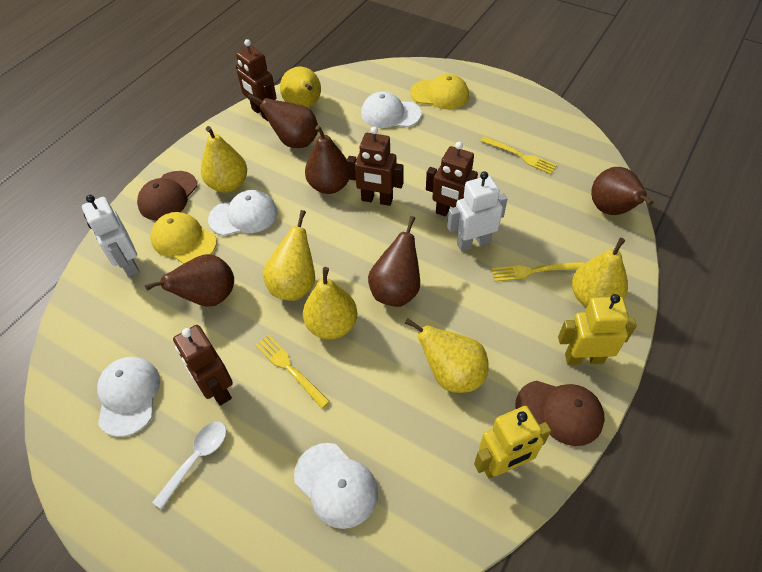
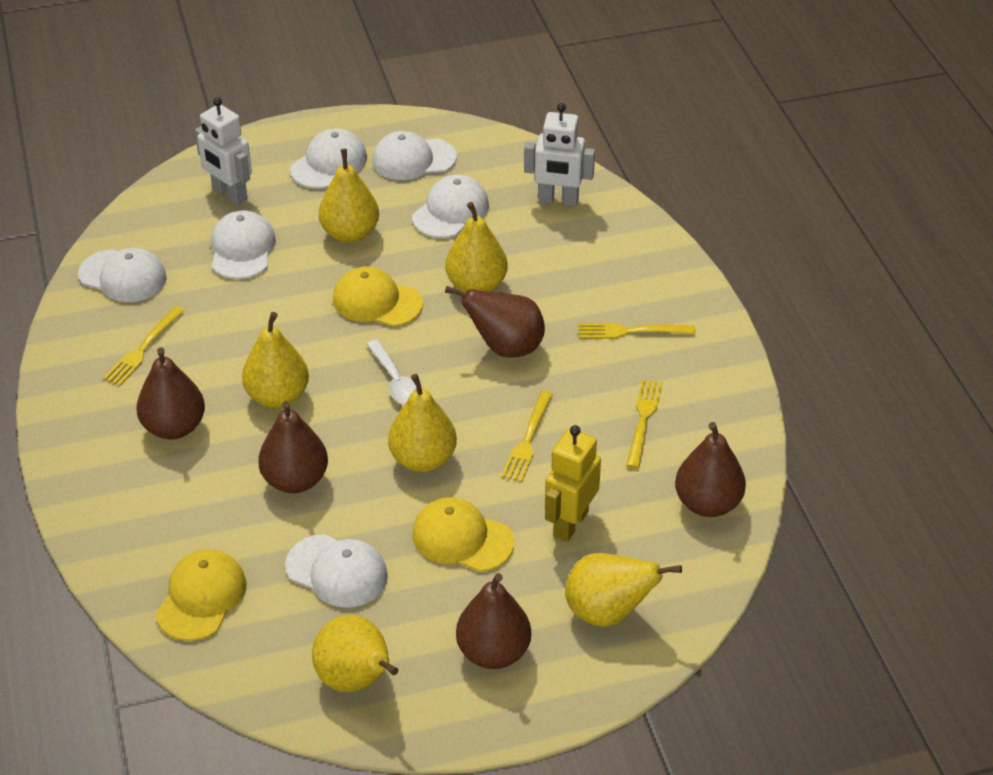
brown cap: [137,171,197,220] [515,381,604,446] = 2 -> none = 0
brown robot: [173,325,233,406] [236,39,277,121] [347,127,404,206] [426,142,478,216] = 4 -> none = 0
white cap: [97,357,160,437] [208,190,278,236] [294,443,378,529] [361,92,421,128] = 4 -> [78,248,167,302] [211,210,276,279] [285,534,388,608] [290,129,367,189] [372,131,457,180] [412,175,489,238] = 6
yellow cap: [150,212,217,264] [410,74,469,109] = 2 -> [156,550,246,641] [333,266,423,327] [412,497,514,572] = 3
yellow fork: [255,334,330,409] [481,136,557,174] [492,261,584,282] = 3 -> [103,306,185,386] [501,390,553,482] [578,323,695,339] [626,379,663,468] = 4
yellow robot: [474,406,551,478] [558,294,637,365] = 2 -> [545,425,601,542] = 1

